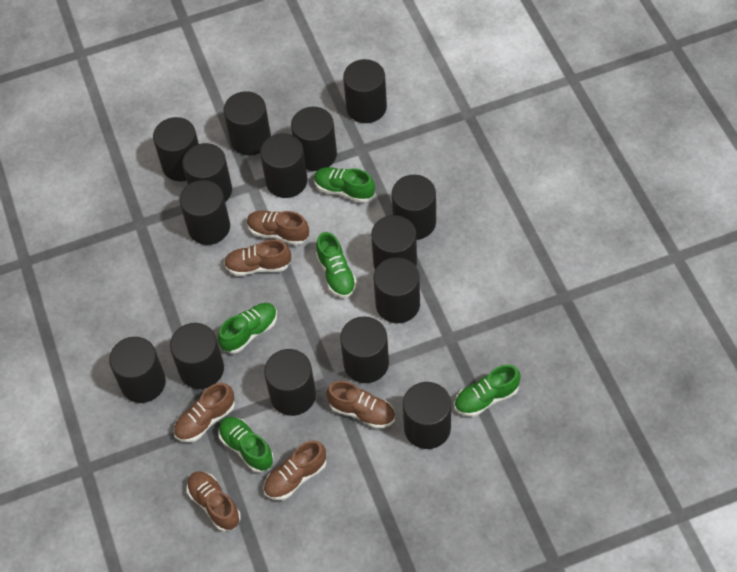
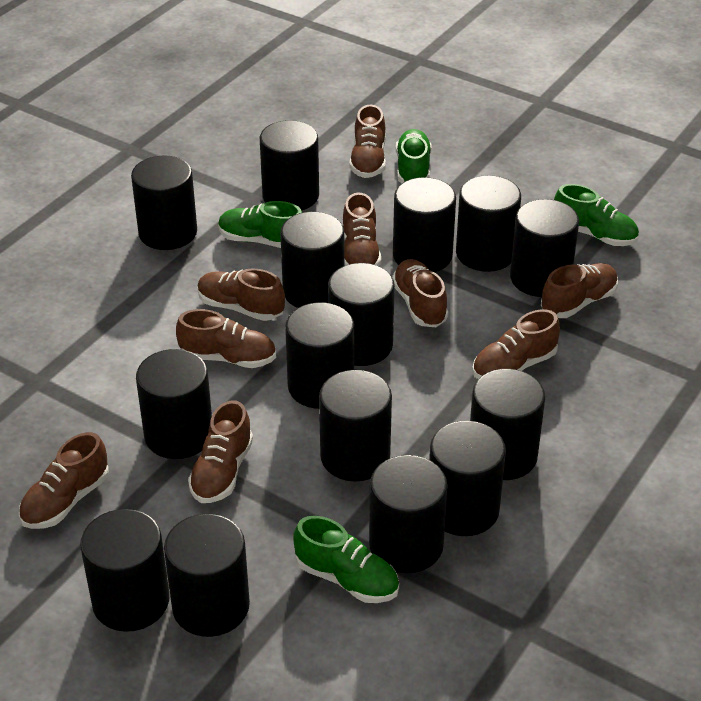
brown shoe: [174,383,235,442] [187,471,240,532] [224,239,291,276] [247,210,309,245] [263,440,326,500] [326,381,395,429] = 6 -> [19,432,109,529] [176,309,276,368] [188,400,253,503] [197,268,285,321] [342,192,381,266] [349,104,386,178] [392,259,448,327] [472,310,560,379] [541,263,618,318] = 9
green shoe: [218,303,277,354] [218,417,274,473] [314,167,375,203] [316,232,357,298] [454,365,521,417] = 5 -> [218,201,302,248] [293,516,399,603] [396,129,431,184] [554,184,639,246] = 4

